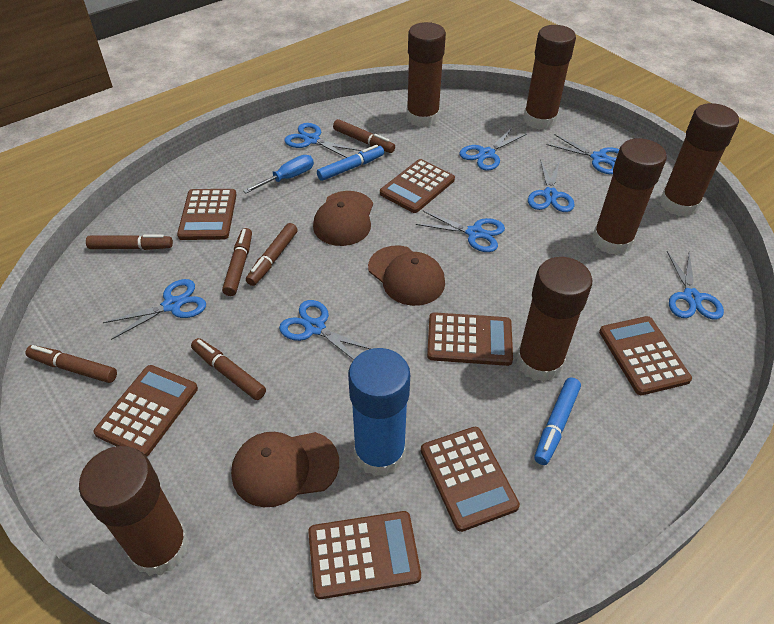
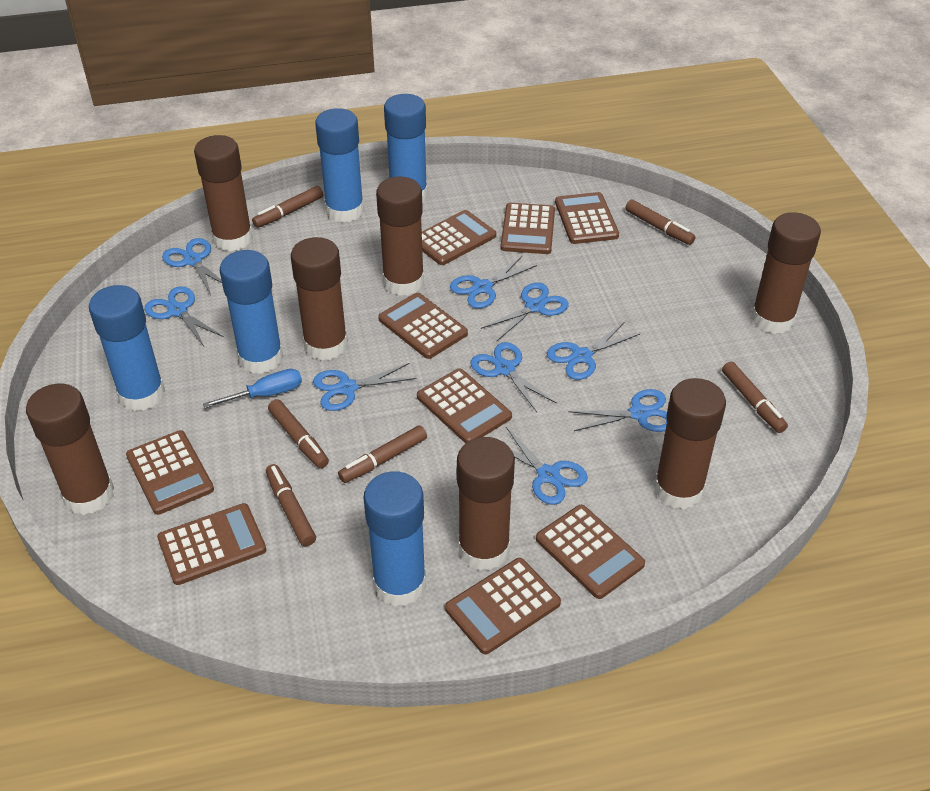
blue glue stick: [348,348,410,476] = 1 -> [89,285,165,411] [220,250,283,374] [315,108,364,223] [364,471,426,606] [384,94,427,202] = 5
blue marker: [317,145,384,181] [534,378,581,465] = 2 -> none = 0
blue scissors: [103,279,206,340] [279,300,372,360] [284,123,361,158] [415,210,505,252] [459,128,527,171] [528,159,574,212] [546,134,619,174] [667,251,724,320] = 8 -> [144,286,224,346] [162,238,222,295] [313,363,417,411] [450,255,537,308] [470,342,557,412] [481,282,569,341] [506,427,588,505] [547,322,640,380] [568,389,667,432] = 9
brown calculator: [93,365,198,457] [177,189,237,240] [308,511,421,599] [380,159,455,213] [421,427,520,532] [427,312,513,366] [599,316,692,395] = 7 -> [126,430,214,515] [157,503,266,585] [378,293,468,359] [417,369,512,443] [422,210,496,265] [445,558,561,654] [501,203,555,254] [536,505,645,599] [555,192,619,244] = 9
brown cap: [231,432,339,507] [313,191,373,246] [368,246,445,306] = 3 -> none = 0
brown glue stick: [79,446,189,576] [406,22,446,127] [517,257,592,382] [523,25,576,130] [592,138,667,255] [660,103,739,217] = 6 -> [26,384,114,515] [194,135,253,251] [291,237,348,361] [376,177,424,296] [457,437,515,571] [654,378,726,509] [751,212,821,334] = 7

